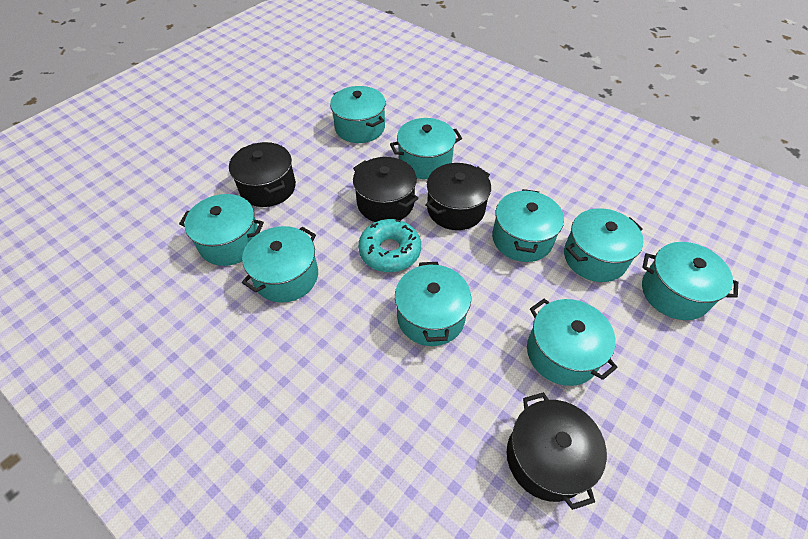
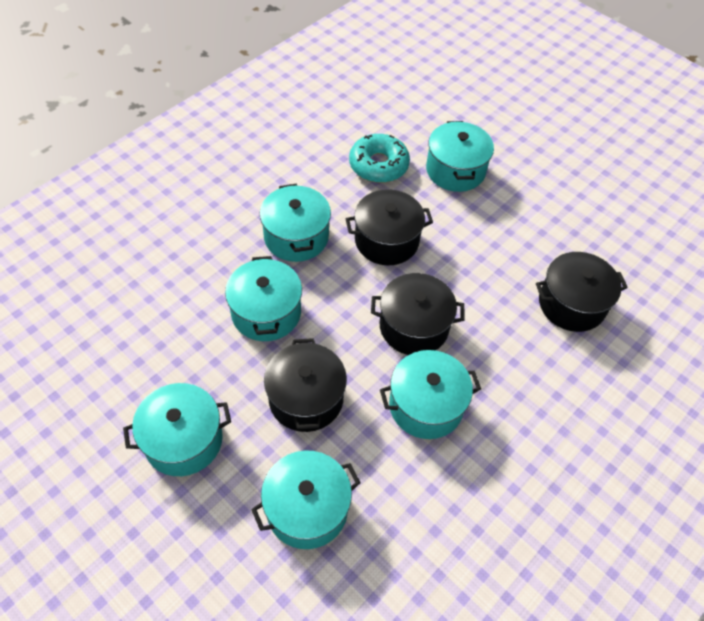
turquoise pot: [179,194,264,266] [242,226,318,303] [330,86,386,143] [390,118,462,179] [395,262,471,346] [492,189,564,262] [527,299,618,386] [564,208,644,282] [642,242,738,320] = 9 -> [123,383,231,476] [225,256,302,341] [251,451,361,549] [260,184,331,262] [380,350,481,439] [426,121,494,192] = 6

